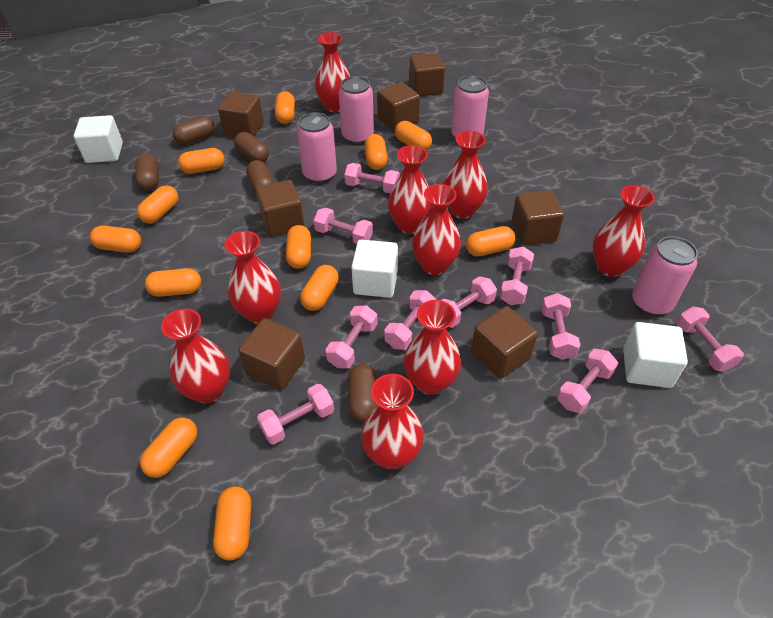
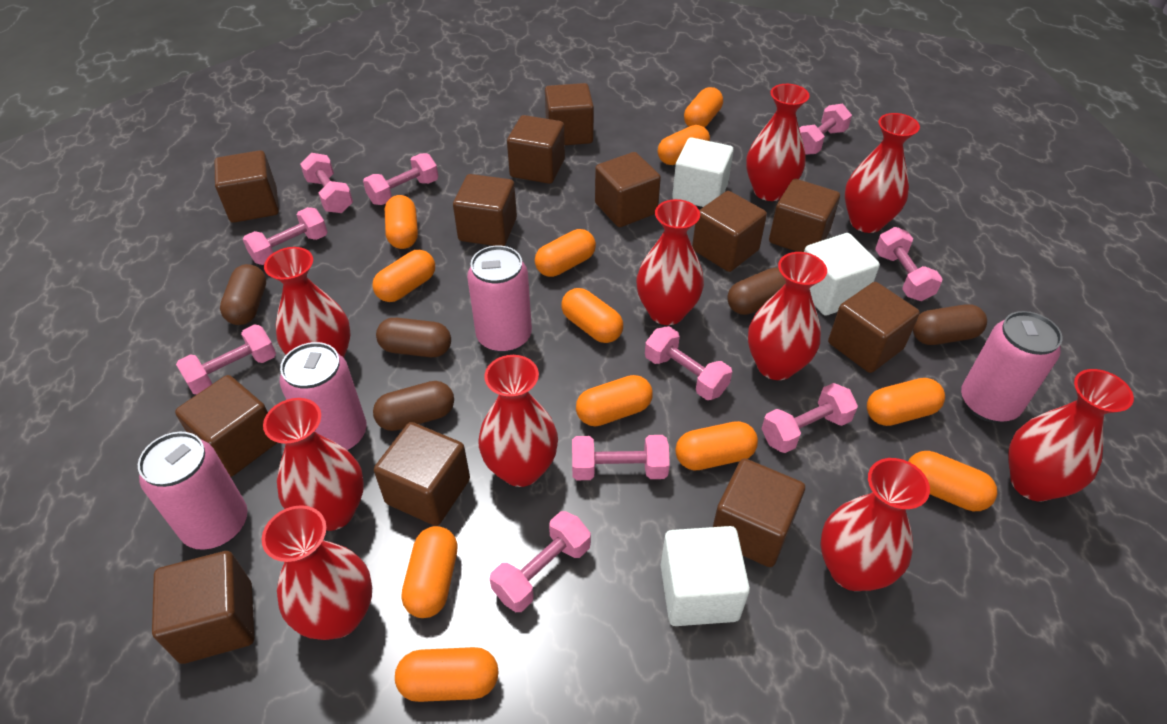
brown cube: [218,92,264,137] [238,318,305,390] [256,180,304,237] [377,82,420,131] [409,53,445,96] [471,306,538,379] [512,190,564,245] = 7 -> [152,551,254,664] [175,375,278,477] [214,150,279,223] [374,422,470,526] [453,174,517,246] [507,115,565,184] [545,83,594,145] [595,152,661,227] [692,191,767,272] [713,458,805,567] [769,179,840,252] [828,282,920,373] = 12
red vase: [161,308,230,403] [225,231,281,324] [315,32,350,112] [361,374,424,469] [388,145,431,234] [404,300,461,395] [412,184,461,275] [443,131,488,219] [593,185,655,277] = 9 -> [261,505,372,640] [263,398,364,531] [264,247,351,358] [479,355,558,487] [636,199,704,325] [746,84,810,201] [748,252,827,380] [820,458,930,591] [845,113,920,233] [1008,369,1134,501] = 10

